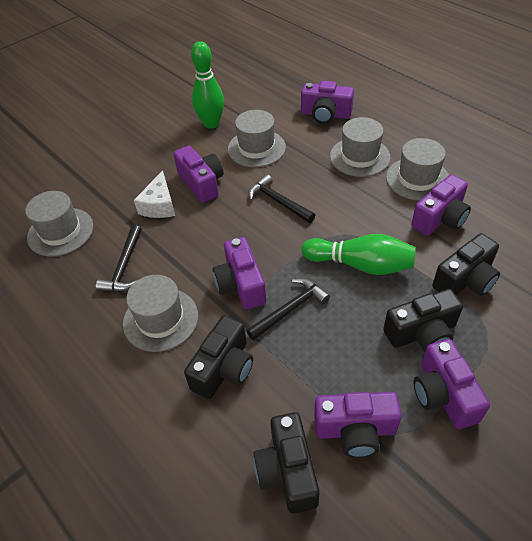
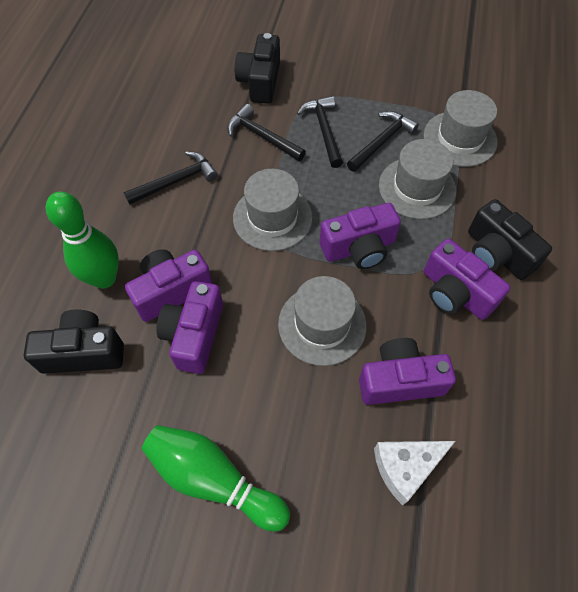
black camera: [184,316,253,399] [253,412,319,513] [383,289,463,352] [432,233,500,296] = 4 -> [24,309,124,374] [235,33,280,104] [468,199,552,280] = 3
black hammer: [96,225,142,292] [246,278,330,340] [248,174,315,223] = 3 -> [123,151,218,205] [227,104,306,161] [297,96,343,168] [347,111,419,172] = 4
grey hat: [25,191,93,257] [123,275,198,352] [228,110,286,167] [330,117,391,177] [386,138,449,201] = 5 -> [233,169,313,251] [278,276,366,366] [379,139,456,219] [423,90,498,167] = 4
purple camera: [173,146,223,203] [213,237,266,309] [301,81,354,124] [314,392,402,458] [411,175,471,236] [414,339,490,429] = 6 -> [125,249,213,322] [156,281,223,374] [320,203,401,269] [359,338,456,405] [424,239,511,320] = 5

